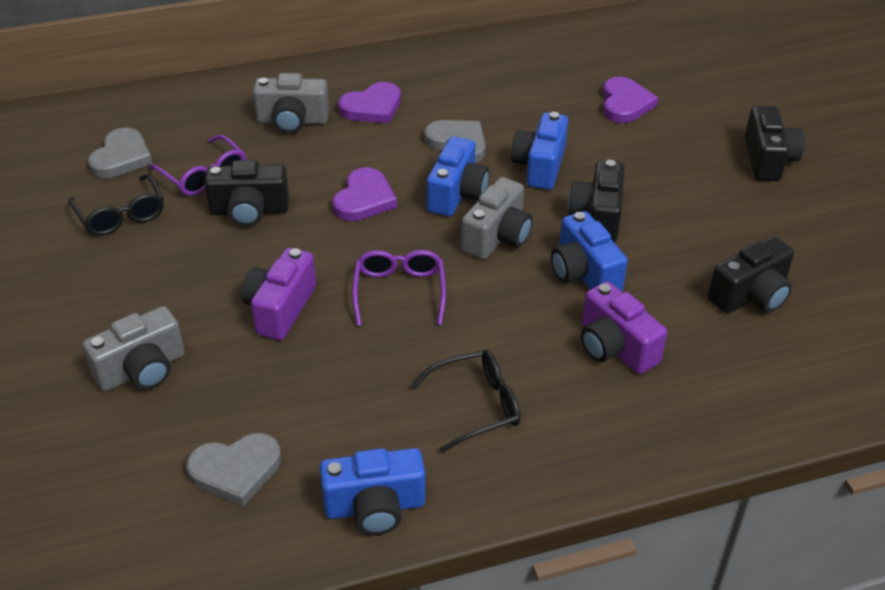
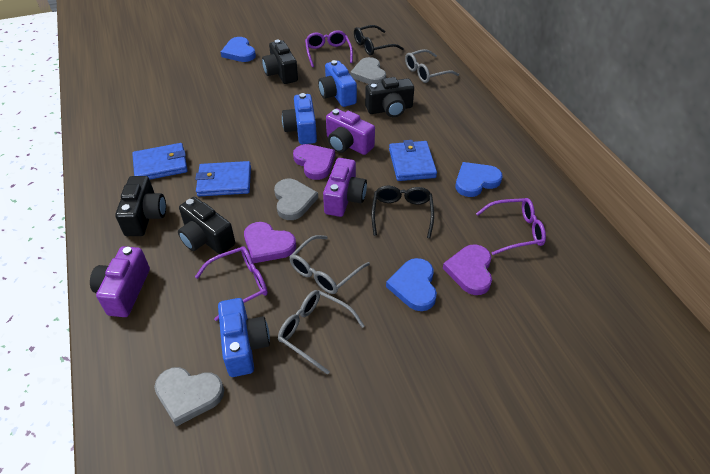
blue camera: [320,448,425,535] [427,136,489,216] [511,112,568,190] [551,211,628,291] = 4 -> [218,298,270,377] [282,93,317,144] [318,60,357,107] = 3
blue heart: none = 0 -> [221,37,256,62] [386,258,437,311] [455,162,503,197] = 3
blue wallet: none = 0 -> [132,143,188,180] [195,161,251,196] [389,140,437,181] = 3
grey camera: [82,306,185,392] [253,73,329,133] [461,177,533,260] = 3 -> none = 0
grey glasses: none = 0 -> [278,290,365,375] [289,235,370,294] [405,49,459,83] = 3
purple camera: [241,248,316,340] [581,281,667,374] = 2 -> [90,246,150,317] [323,158,367,217] [326,109,375,155] = 3
purple glasses: [149,135,246,196] [352,250,446,326] = 2 -> [195,246,268,321] [305,30,353,67] [476,198,546,255] = 3

